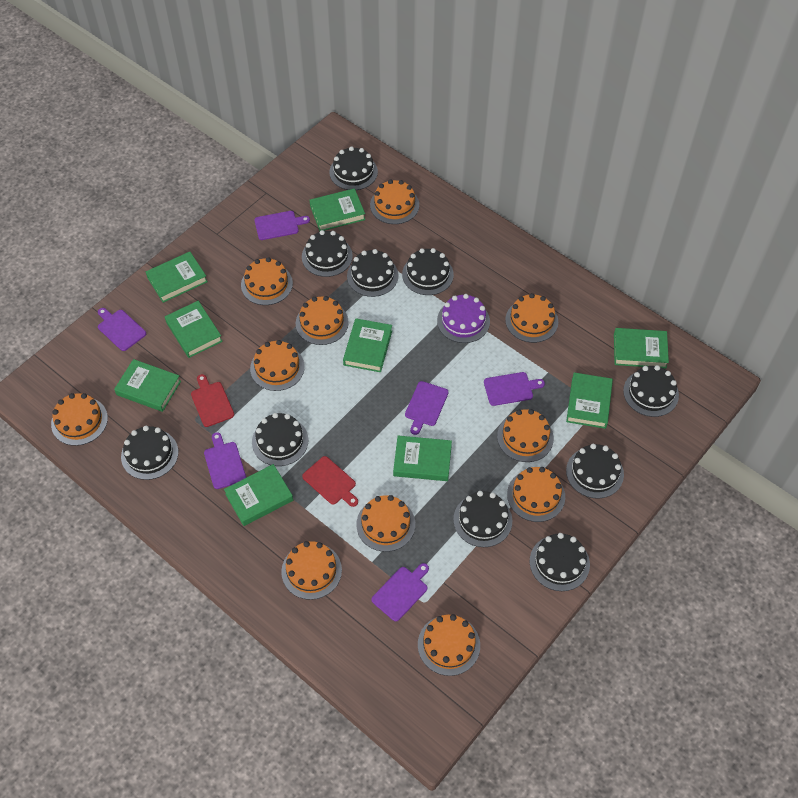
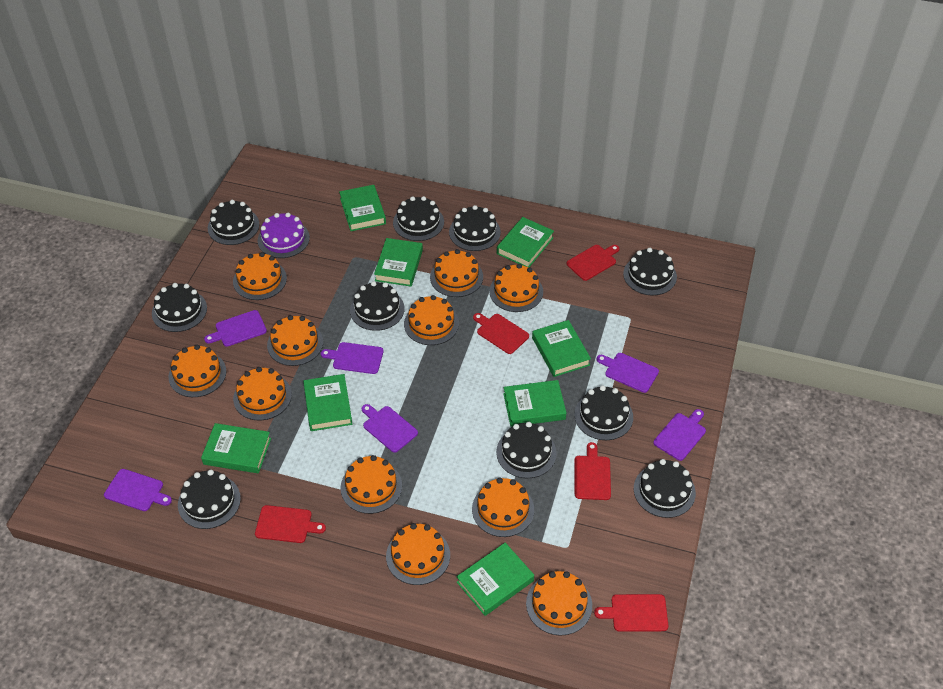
green book: [114,359,181,412] [146,252,208,303] [165,301,223,358] [224,464,293,526] [310,188,365,231] [343,318,392,372] [393,436,452,481] [566,372,613,429] [614,328,669,368] = 9 -> [201,423,271,473] [303,374,352,431] [339,185,386,231] [374,238,423,286] [456,543,534,616] [497,217,554,268] [503,380,567,427] [532,320,591,377] = 8
red cutting board: [191,374,234,427] [302,456,358,507] = 2 -> [255,505,326,543] [473,313,529,354] [566,245,620,281] [574,442,611,500] [594,594,668,632] = 5

